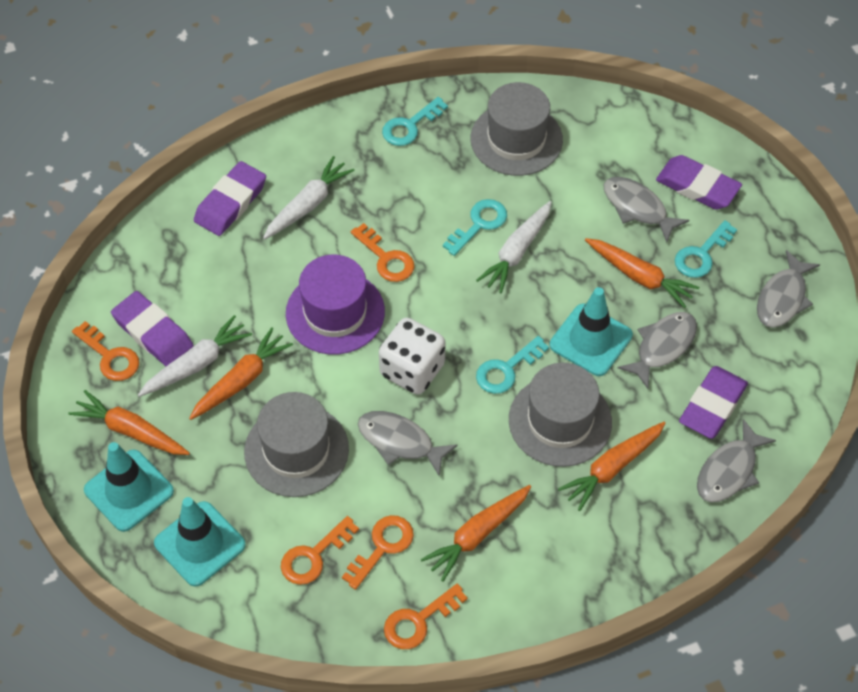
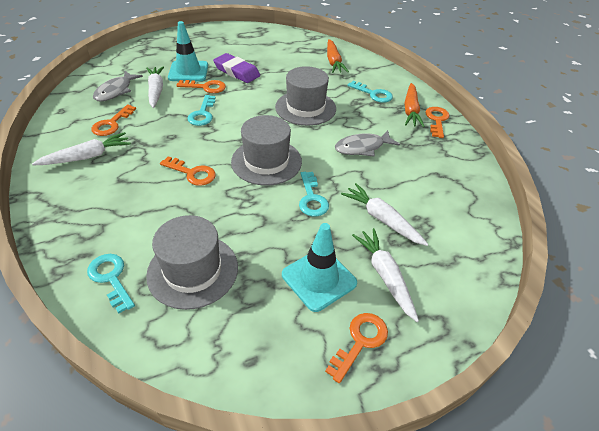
grey fish: [358,411,458,476] [604,177,689,242] [618,312,697,389] [697,419,776,502] [757,250,820,328] = 5 -> [93,71,143,102] [335,130,400,157] = 2
orange carrot: [68,390,190,455] [189,327,293,420] [421,485,531,582] [558,422,666,511] [585,238,699,308] = 5 -> [327,39,349,73] [404,83,425,127] = 2
purple eraser: [111,291,193,366] [194,161,266,236] [656,155,742,209] [679,366,748,439] = 4 -> [213,53,260,83] = 1
purple hat: [286,255,385,354] = 1 -> none = 0
turquoise traffic cone: [84,442,174,532] [154,497,246,587] [550,287,633,376] = 3 -> [168,21,208,81] [282,223,357,312] = 2
white carrot: [138,315,252,397] [263,156,354,240] [476,201,552,293] = 3 -> [32,132,131,165] [147,66,164,108] [341,183,428,246] [352,228,419,322] = 4
white dice: [379,318,445,395] = 1 -> none = 0

